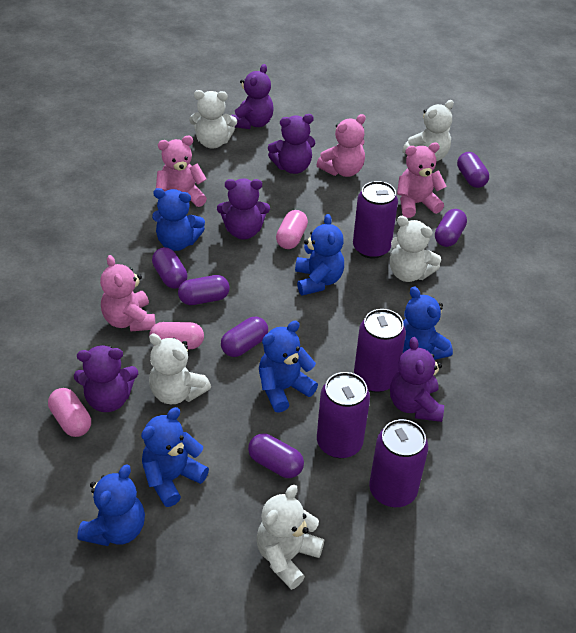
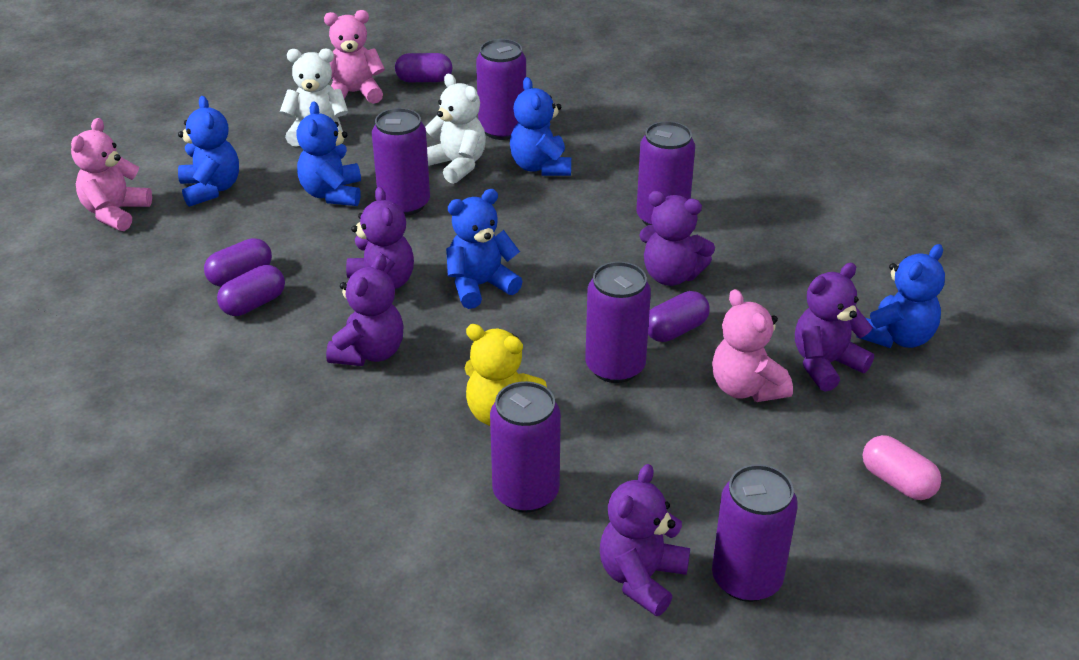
blue teddy bear: [77,464,145,546] [141,407,209,507] [152,188,205,251] [259,321,318,413] [295,214,344,296] [403,286,453,360] = 6 -> [178,96,239,207] [296,102,361,206] [446,189,523,309] [510,77,571,176] [856,244,945,348] = 5
pink capsule: [48,388,91,437] [149,322,204,349] [276,210,308,249] = 3 -> [863,435,942,500] = 1
pink teddy bear: [100,255,155,331] [156,136,207,207] [316,114,366,177] [397,143,446,218] = 4 -> [71,118,152,231] [324,10,385,104] [712,289,793,402] = 3
purple can: [317,372,370,458] [353,181,398,259] [354,309,406,393] [369,419,428,507] = 4 -> [372,108,430,216] [476,39,526,140] [490,381,561,513] [585,262,651,383] [636,121,695,226] [712,464,798,602] = 6
purple capsule: [152,247,187,289] [178,275,230,305] [221,317,268,357] [248,434,304,478] [435,209,467,247] [457,152,489,188] = 6 -> [204,238,272,286] [217,265,285,316] [395,53,453,82] [648,291,710,342] = 4
white teddy bear: [149,333,211,404] [189,90,237,148] [256,485,324,590] [390,216,441,282] [403,100,454,161] = 5 -> [280,49,348,147] [425,74,486,184] = 2
yellow teddy bear: none = 0 -> [465,324,547,426] = 1

